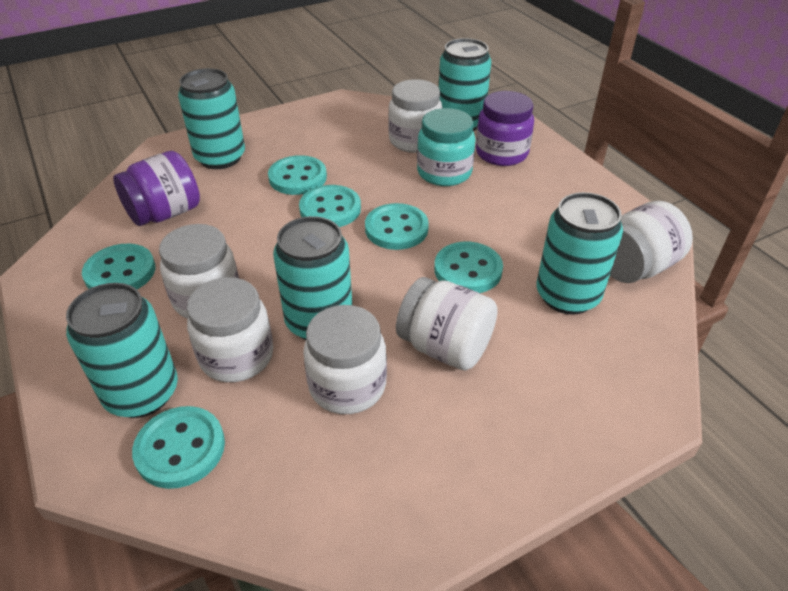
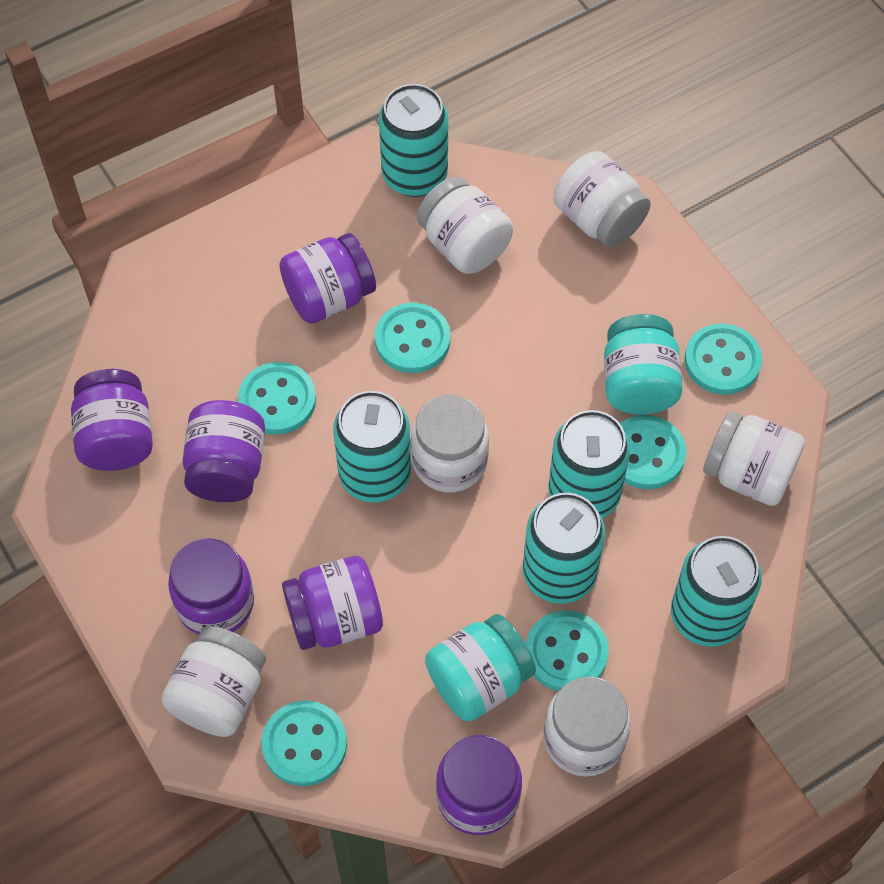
purple jar: [113,151,200,226] [476,91,534,166] = 2 -> [71,369,153,471] [168,538,254,635] [183,400,265,502] [279,233,376,324] [282,556,383,650] [436,735,522,835] = 6
turquoise jar: [417,108,476,186] = 1 -> [425,614,536,722] [604,314,682,414] = 2

